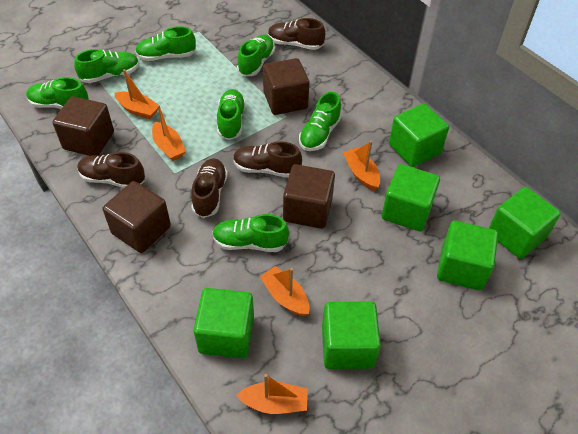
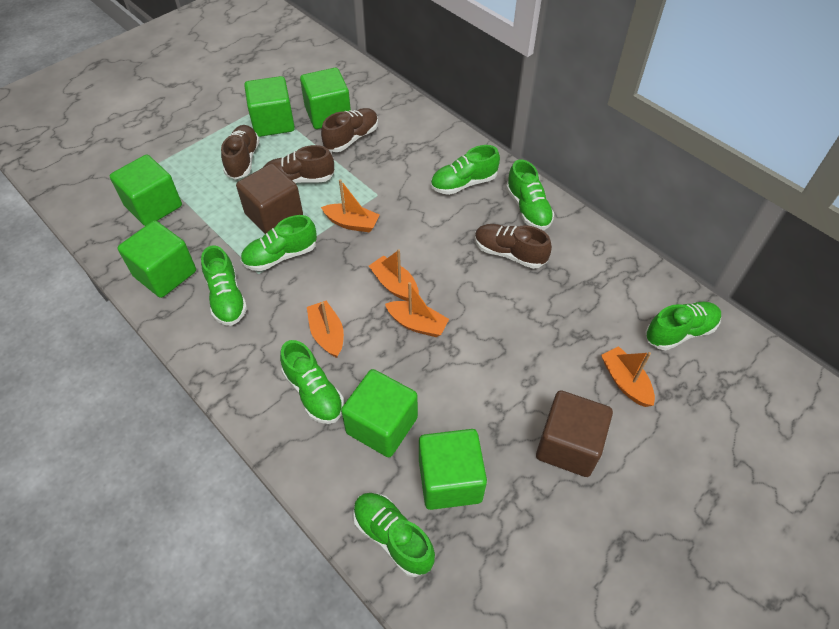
brown cube: [52,96,114,156] [103,181,171,253] [263,58,309,115] [283,164,335,229] = 4 -> [236,163,303,234] [536,390,613,477] = 2

